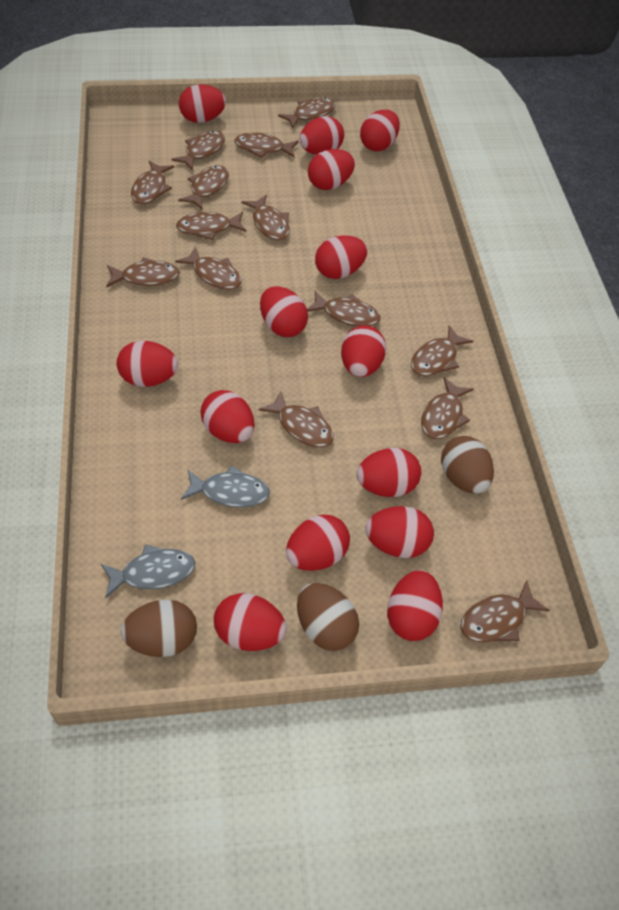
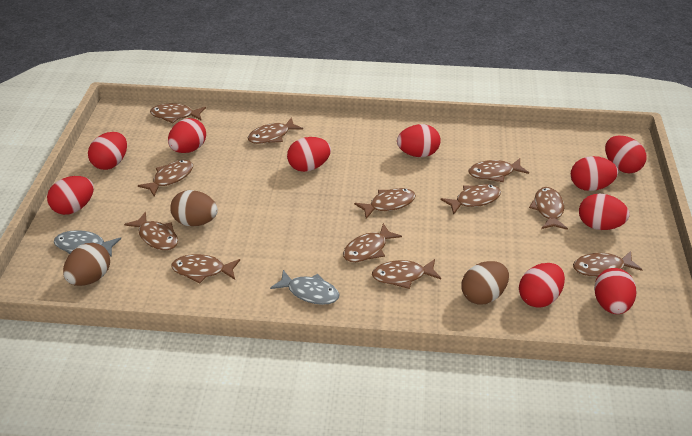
brown fish: [106,257,180,287] [131,161,174,204] [171,131,225,171] [175,246,241,290] [176,212,247,240] [178,165,229,209] [234,132,299,158] [242,195,290,241] [258,391,334,447] [278,98,336,128] [307,291,380,327] [411,325,474,376] [421,377,474,439] [460,580,550,642] = 14 -> [124,212,178,250] [138,160,193,196] [150,103,206,123] [171,254,240,284] [248,117,303,144] [343,223,402,262] [354,188,416,219] [372,259,441,289] [441,184,501,215] [468,158,529,182] [529,187,568,230] [573,251,643,277] = 12
red egg: [117,341,178,387] [179,84,226,123] [200,390,255,443] [214,593,287,651] [260,286,308,337] [286,515,350,571] [300,116,344,155] [308,149,355,190] [315,236,367,279] [341,325,386,377] [356,448,421,497] [360,110,400,151] [365,506,434,558] [387,570,443,641] = 14 -> [47,176,94,215] [88,132,127,170] [168,118,206,153] [287,137,331,172] [397,124,441,157] [519,263,565,308] [571,156,618,191] [579,194,630,230] [594,268,637,314] [605,136,647,173] = 10

